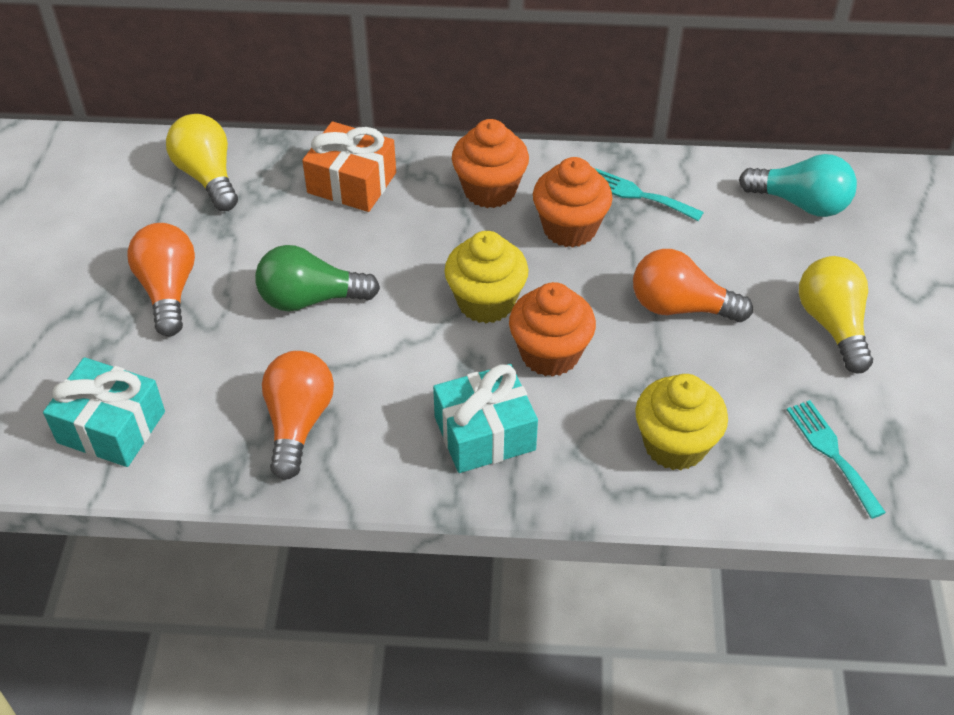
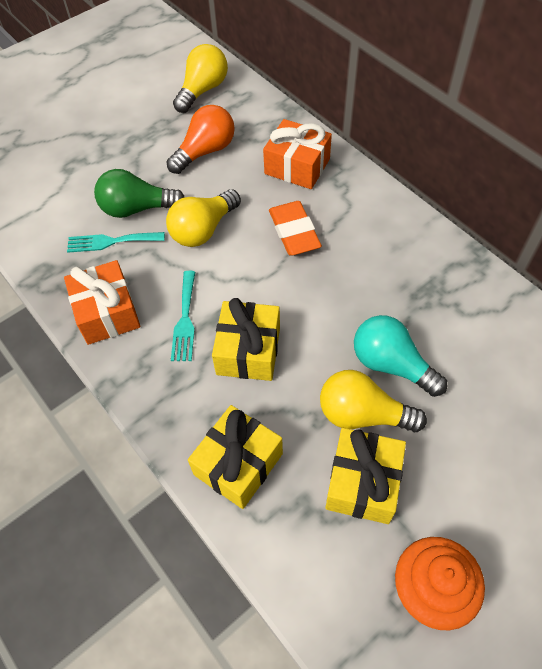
orange cupcake: [452,119,529,208] [509,282,596,377] [533,157,613,248] = 3 -> [395,537,485,630] = 1
orange eraser: none = 0 -> [269,201,322,256] = 1
orange gift: [302,121,396,212] = 1 -> [64,260,140,345] [263,119,332,189] = 2
orange light bulb: [127,223,195,336] [262,351,334,480] [633,249,753,322] = 3 -> [167,105,235,174] = 1
turquoise gift: [43,357,165,467] [433,364,538,473] = 2 -> none = 0
yellow cupcake: [444,231,529,323] [635,374,728,470] = 2 -> none = 0
yellow gift: none = 0 -> [188,405,283,509] [212,298,280,381] [325,428,406,524] = 3
yellow light bulb: [166,114,238,211] [799,256,873,373] = 2 -> [166,189,241,247] [173,44,228,113] [320,370,427,432] = 3

